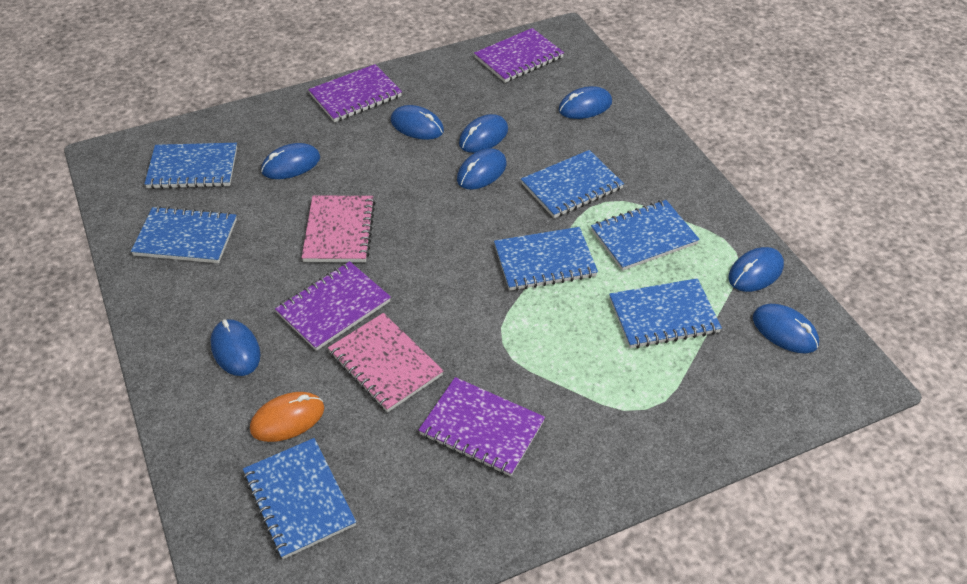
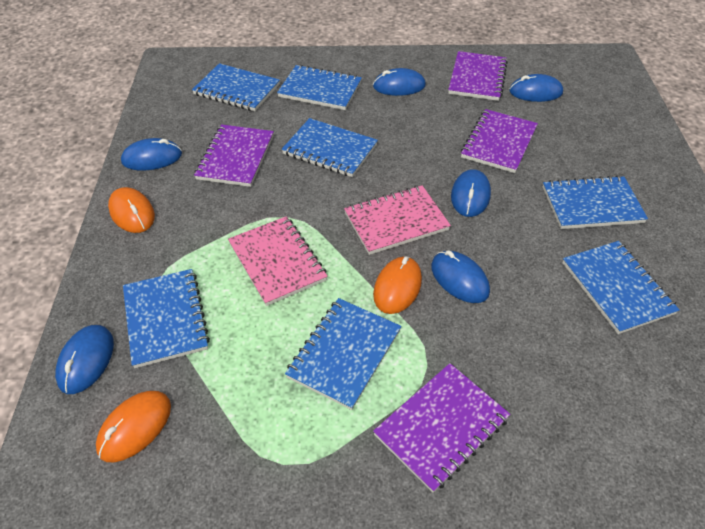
blue mouse: [211,319,260,376] [261,143,320,179] [391,105,444,140] [457,148,507,190] [459,114,508,153] [559,86,612,119] [728,247,784,292] [753,304,819,353] = 8 -> [55,325,114,394] [121,138,182,170] [373,68,426,96] [431,250,490,303] [451,169,491,217] [509,74,563,102] = 6
orange mouse: [250,392,324,442] = 1 -> [96,391,171,462] [108,187,155,233] [373,256,422,314] = 3

